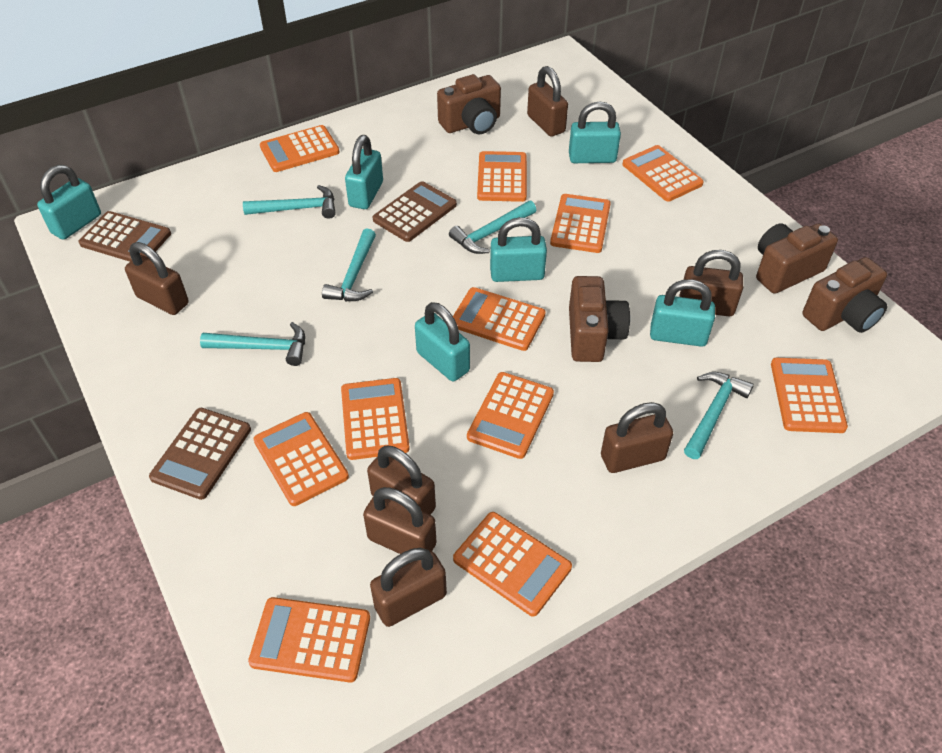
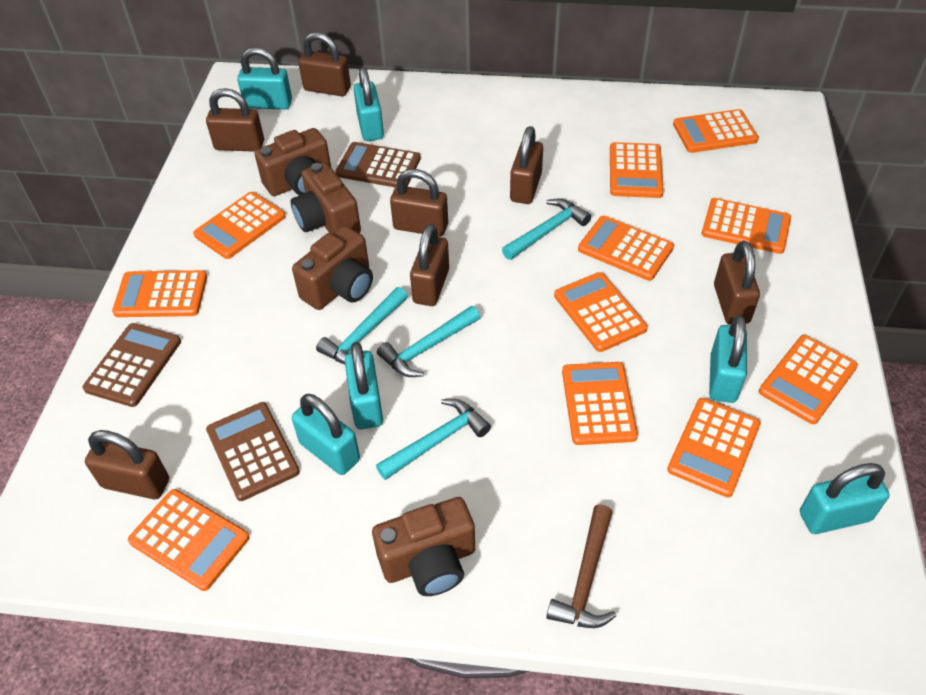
brown hammer: none = 0 -> [546,505,616,628] = 1
turquoise hammer: [200,322,305,366] [243,185,336,219] [322,228,376,301] [449,201,536,254] [684,372,754,459] = 5 -> [316,287,408,365] [376,399,491,480] [377,306,480,377] [502,199,591,260] = 4

